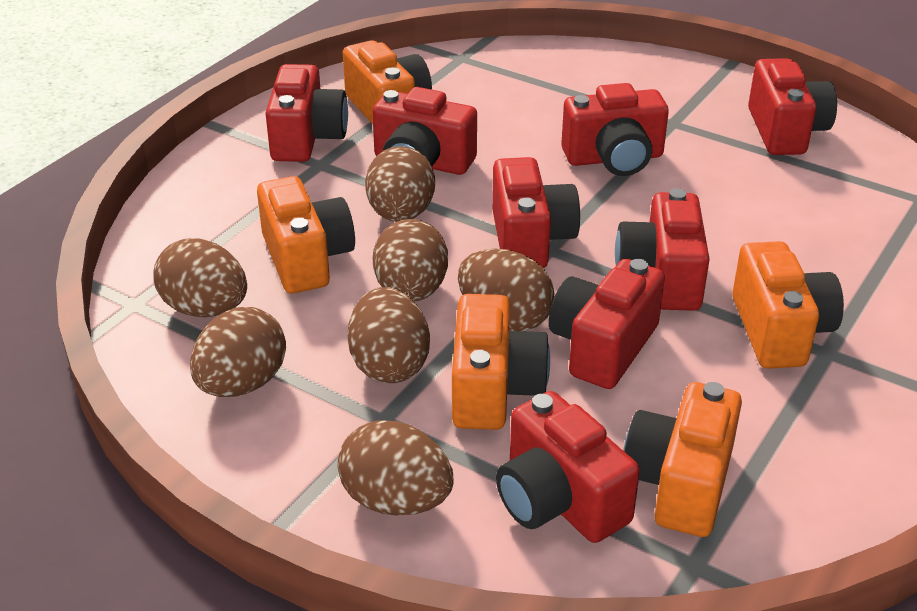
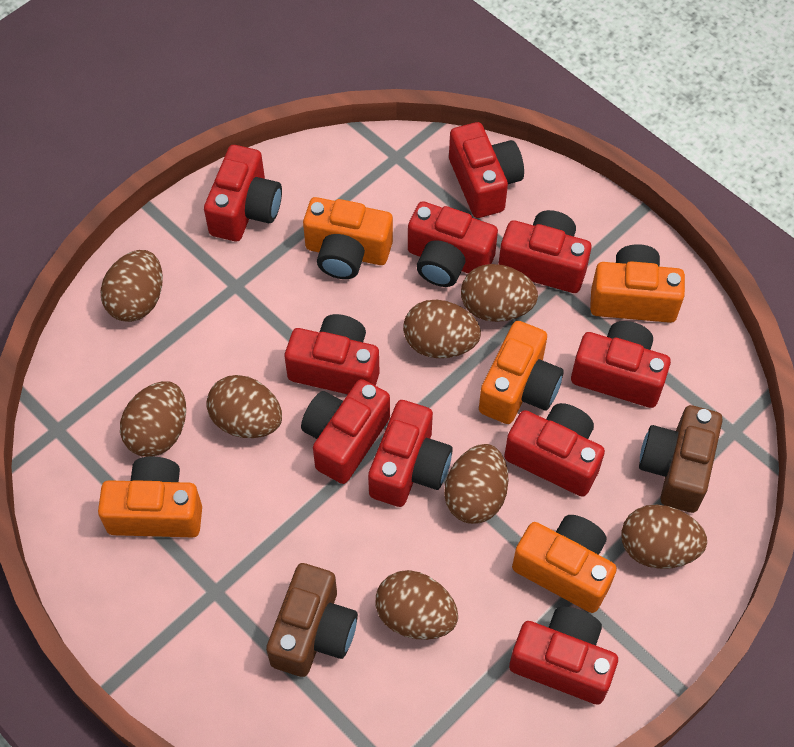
brown camera: none = 0 -> [266,563,358,677] [639,405,723,513] = 2
brown egg: [153,238,247,317] [190,307,286,397] [338,420,454,516] [347,287,430,383] [365,146,435,222] [373,219,448,302] [458,248,555,331] = 7 -> [101,250,163,322] [120,381,186,457] [206,375,282,438] [376,570,458,640] [403,300,481,358] [444,444,508,524] [461,264,538,322] [621,505,707,569] = 8
red camera: [265,64,348,162] [372,87,477,175] [492,157,580,268] [496,391,640,543] [549,259,665,389] [561,83,669,176] [615,188,710,311] [748,58,837,155] = 8 -> [204,145,282,241] [285,314,380,394] [301,379,390,484] [368,400,453,507] [408,201,498,287] [449,122,524,218] [498,210,591,293] [504,403,605,497] [509,606,618,705] [571,321,671,408] = 10

